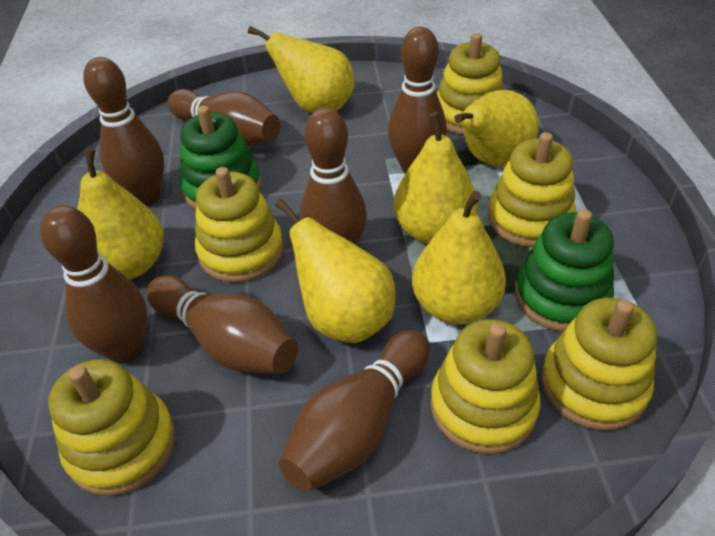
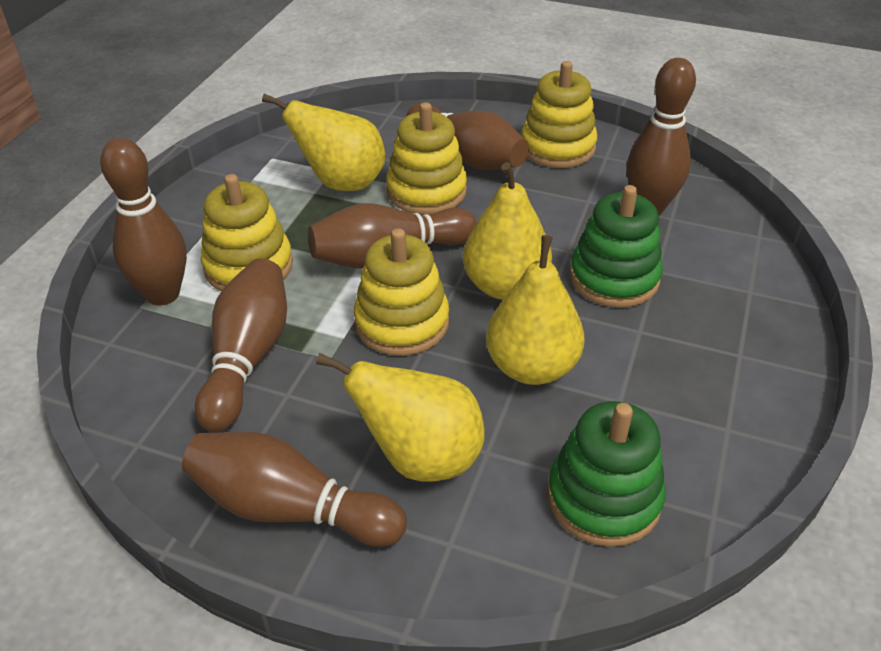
brown bowling pin: [40,205,147,364] [83,57,164,206] [146,275,298,374] [167,89,280,146] [279,330,430,492] [300,108,367,245] [388,27,447,174] = 7 -> [100,138,187,306] [182,432,407,547] [195,259,287,432] [308,203,477,269] [406,103,529,170] [627,58,696,215] = 6
yellow pear: [77,148,164,279] [248,26,355,113] [275,198,396,343] [393,112,477,244] [412,191,506,324] [454,90,539,166] = 6 -> [262,94,386,191] [316,353,485,482] [463,162,552,299] [486,235,585,385] = 4
yellow stacking toy: [48,359,175,496] [195,167,283,283] [431,319,541,454] [437,33,505,135] [488,132,576,247] [541,298,657,430] = 6 -> [201,174,293,291] [354,228,449,356] [386,102,467,215] [521,61,597,168] = 4

